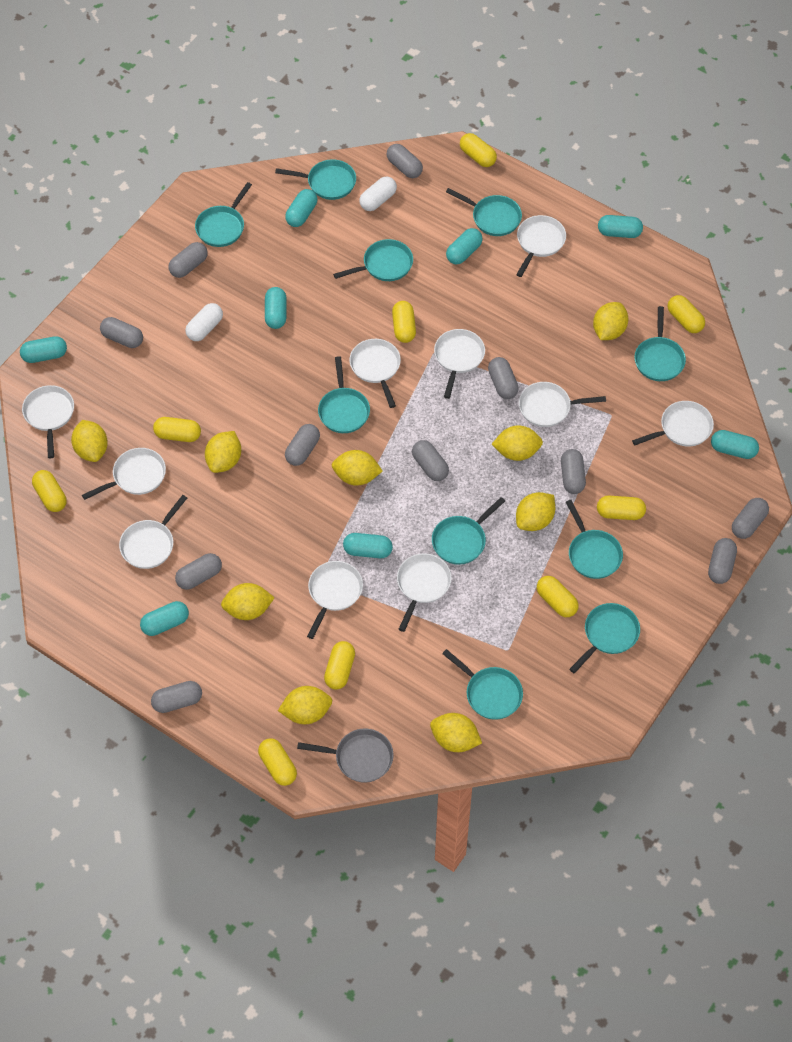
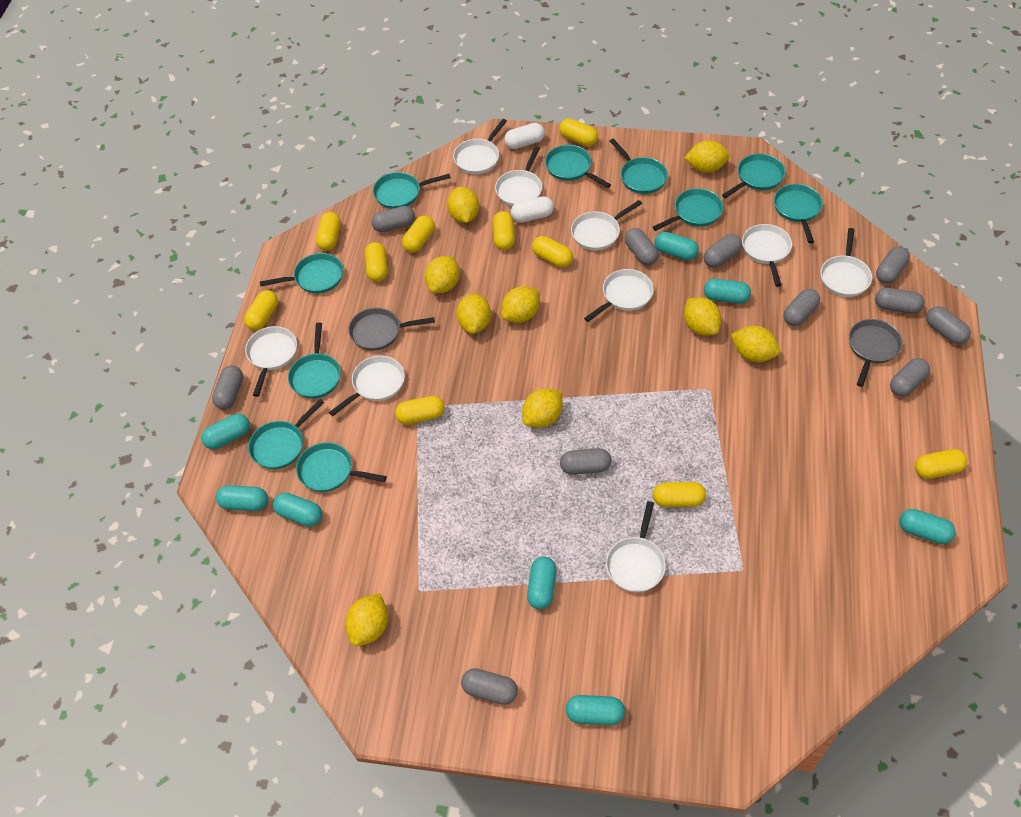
grey pan: [297,729,394,783] = 1 -> [348,308,435,351] [849,319,903,387] = 2
white pan: [22,385,74,459] [82,448,166,500] [119,495,187,569] [307,561,363,639] [349,339,401,408] [397,553,452,632] [434,329,485,399] [516,215,566,277] [519,382,606,427] [632,401,714,446] = 10 -> [245,326,297,397] [329,356,405,416] [453,119,507,174] [495,146,542,206] [571,200,642,250] [584,269,654,322] [606,501,666,592] [742,224,792,287] [821,228,872,297] = 9
yellow capsule: [32,470,67,512] [153,417,201,442] [258,738,297,786] [324,641,355,689] [392,301,416,343] [460,133,497,167] [537,576,578,617] [597,496,646,520] [668,295,705,333] = 9 -> [244,290,278,330] [316,212,341,250] [365,242,388,282] [395,396,445,424] [402,215,435,252] [493,211,515,250] [532,236,573,267] [559,118,598,146] [653,482,706,507] [915,449,967,479] = 10

